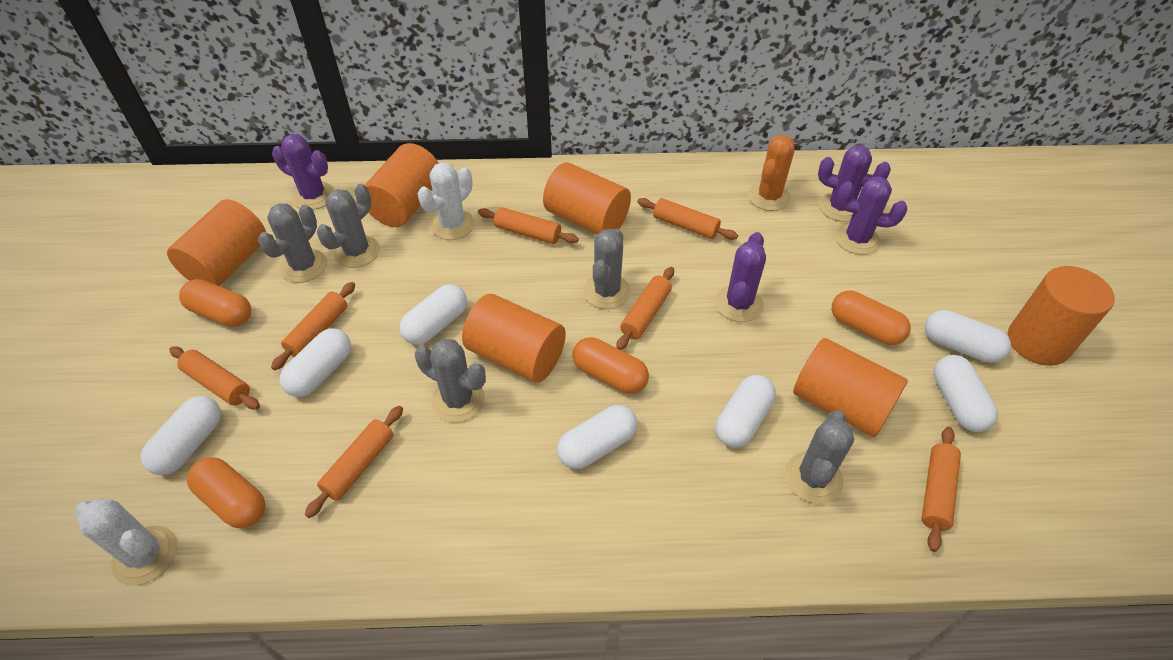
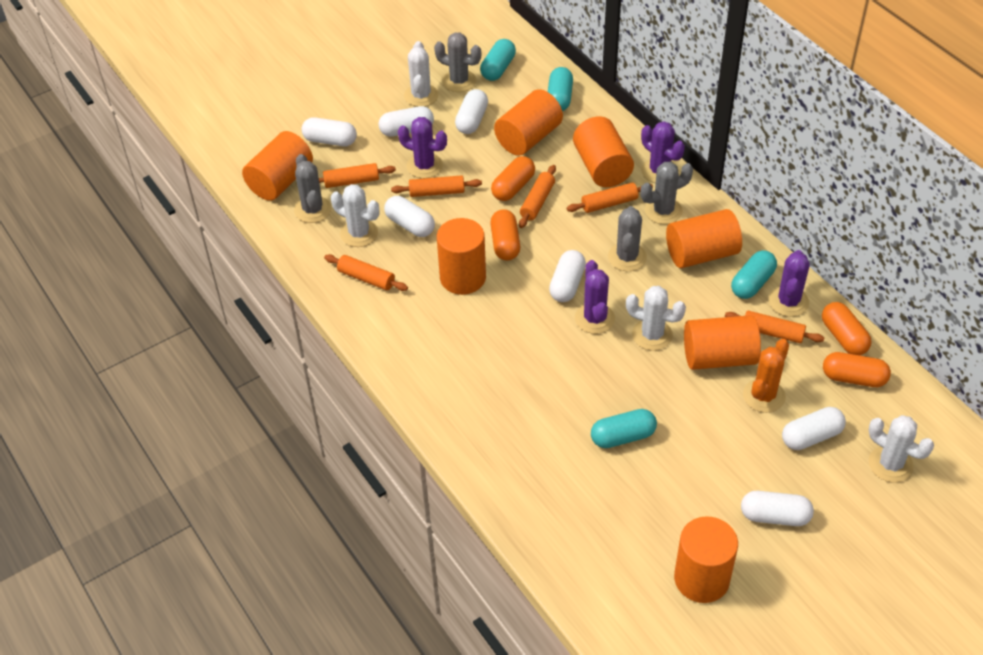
grey cactus: [258,204,327,283] [317,184,380,268] [415,339,486,423] [583,229,631,309] [785,410,854,504] = 5 -> [294,154,332,223] [434,33,481,92] [608,206,647,271] [640,162,693,224] = 4
orange cylinder: [167,199,266,286] [365,143,439,227] [462,294,566,382] [543,162,631,235] [793,338,908,437] [1008,266,1115,366] = 6 -> [242,131,313,201] [437,218,486,295] [494,89,563,156] [573,116,634,187] [666,209,742,268] [674,516,738,603] [684,315,761,370] = 7
orange rolling pin: [169,346,260,410] [271,282,355,370] [305,406,403,518] [478,207,579,244] [616,267,674,350] [637,198,738,240] [922,427,961,552] = 7 -> [319,163,396,188] [324,254,408,291] [391,175,482,197] [519,165,556,228] [567,183,653,213] [725,311,824,343] = 6
turquoise capsule: none = 0 -> [480,39,516,81] [548,67,573,111] [591,409,657,448] [731,250,777,299] = 4
white cactus: [75,498,177,586] [417,162,475,240] = 2 -> [331,184,379,247] [404,41,439,107] [626,286,686,351] [869,415,934,482] = 4

